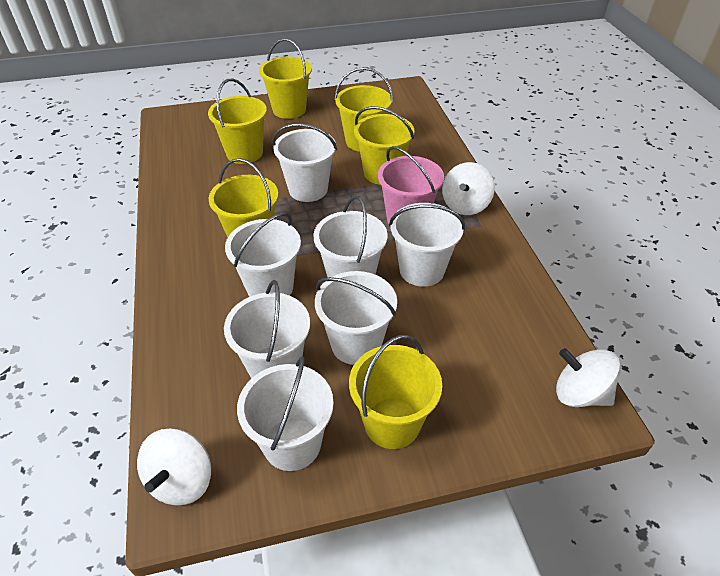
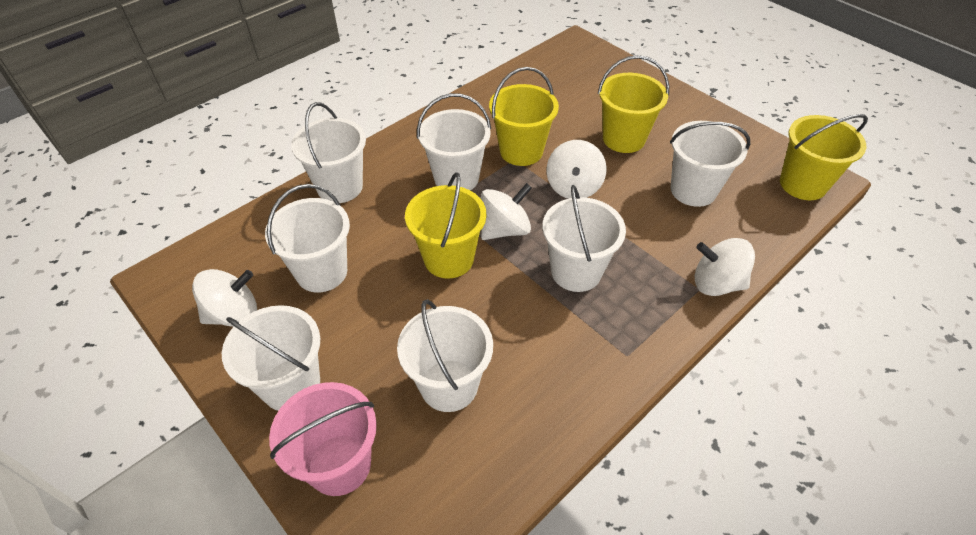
white spinning top: [137,428,211,505] [442,162,495,215] [556,348,621,407] = 3 -> [192,269,257,327] [481,183,532,240] [547,140,607,199] [695,238,755,296] = 4
yellow bucket: [208,79,267,164] [208,158,278,238] [259,38,312,119] [334,67,393,152] [349,335,442,449] [354,106,415,185] = 6 -> [405,172,486,279] [489,67,559,166] [598,55,669,153] [780,114,868,200] = 4

